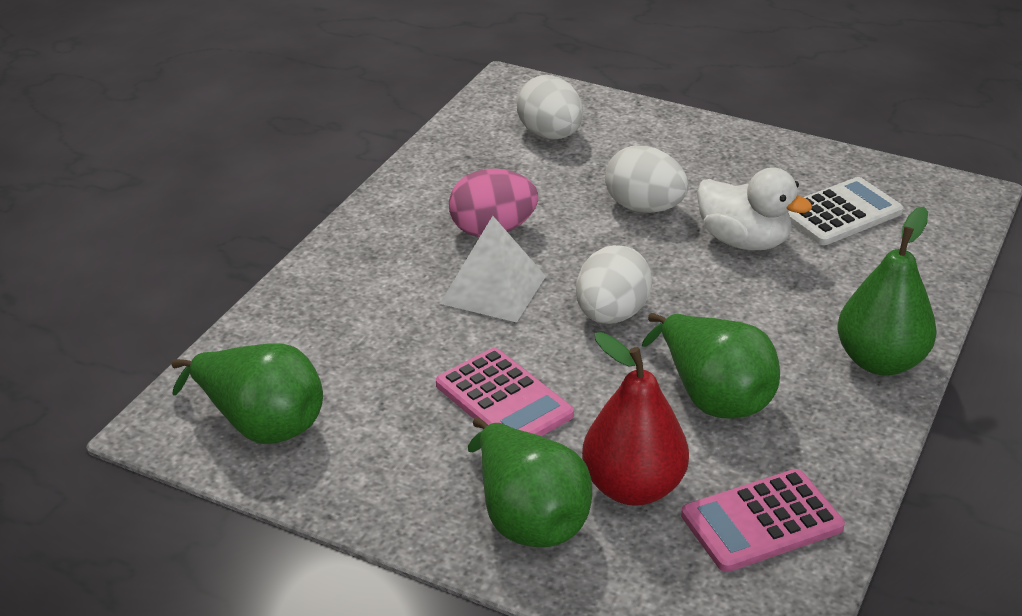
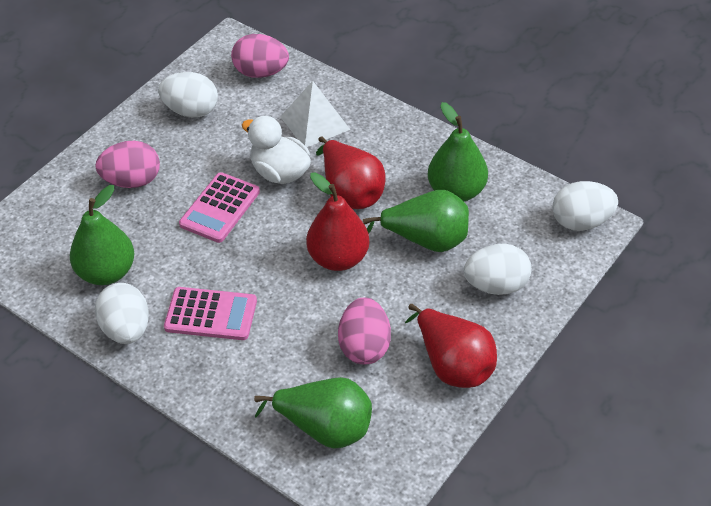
pink egg: [449,169,538,237] = 1 -> [95,141,160,188] [231,34,289,78] [338,297,391,364] = 3
red pear: [582,332,689,506] = 1 -> [306,172,369,271] [316,136,385,209] [405,304,497,388] = 3
white calculator: [788,177,903,245] = 1 -> none = 0
white egg: [517,75,583,139] [576,245,652,324] [605,146,689,213] = 3 -> [95,283,149,344] [158,72,218,118] [464,244,532,295] [552,181,618,231] = 4

